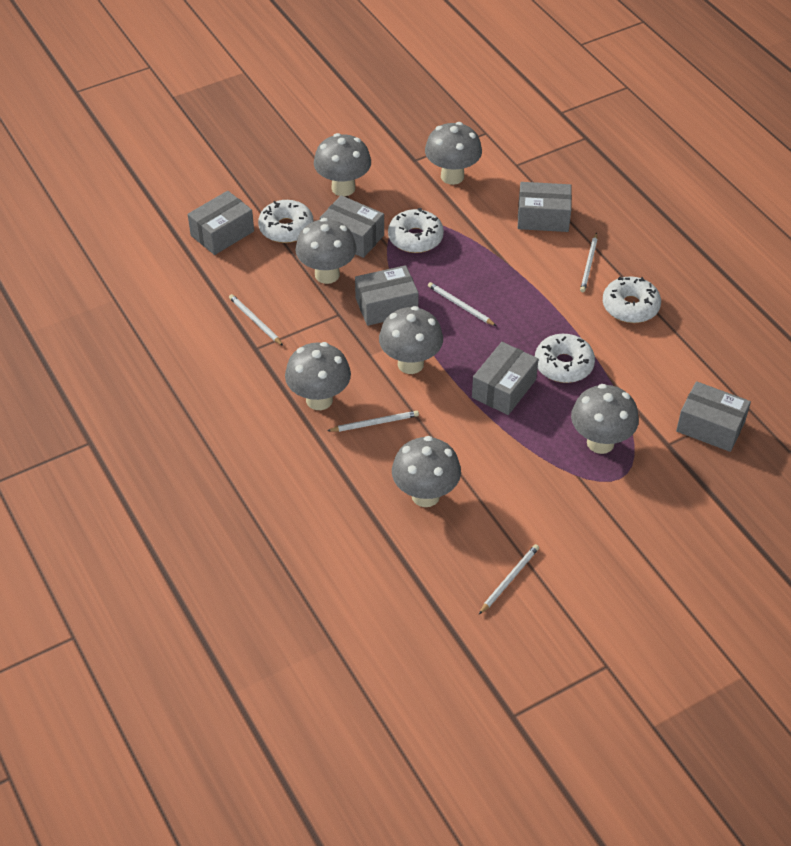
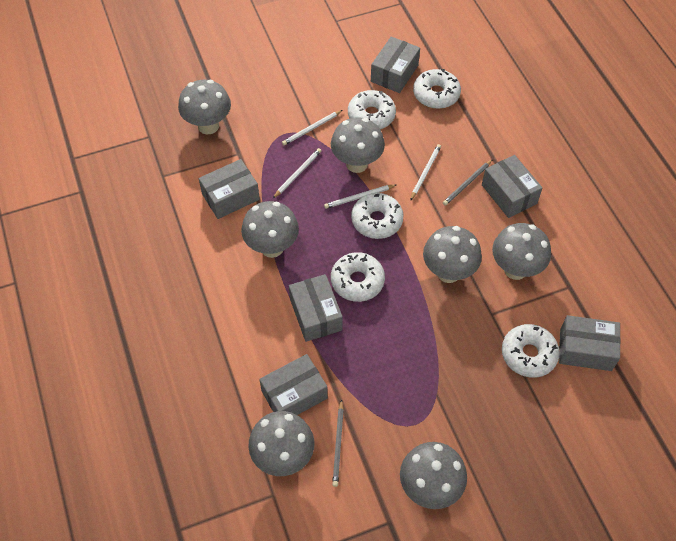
grey pencil: none = 0 -> [332,400,344,487] [443,159,493,206] = 2
white donut: [258,200,314,243] [388,208,444,253] [535,334,595,383] [603,276,661,323] = 4 -> [331,252,385,302] [348,90,396,129] [351,193,404,239] [413,69,461,109] [502,324,560,378] = 5
white pencil: [229,294,283,346] [327,411,419,432] [428,282,496,326] [479,544,539,614] [580,233,598,292] = 5 -> [273,148,322,198] [282,110,342,145] [324,185,396,209] [410,144,441,201] = 4

